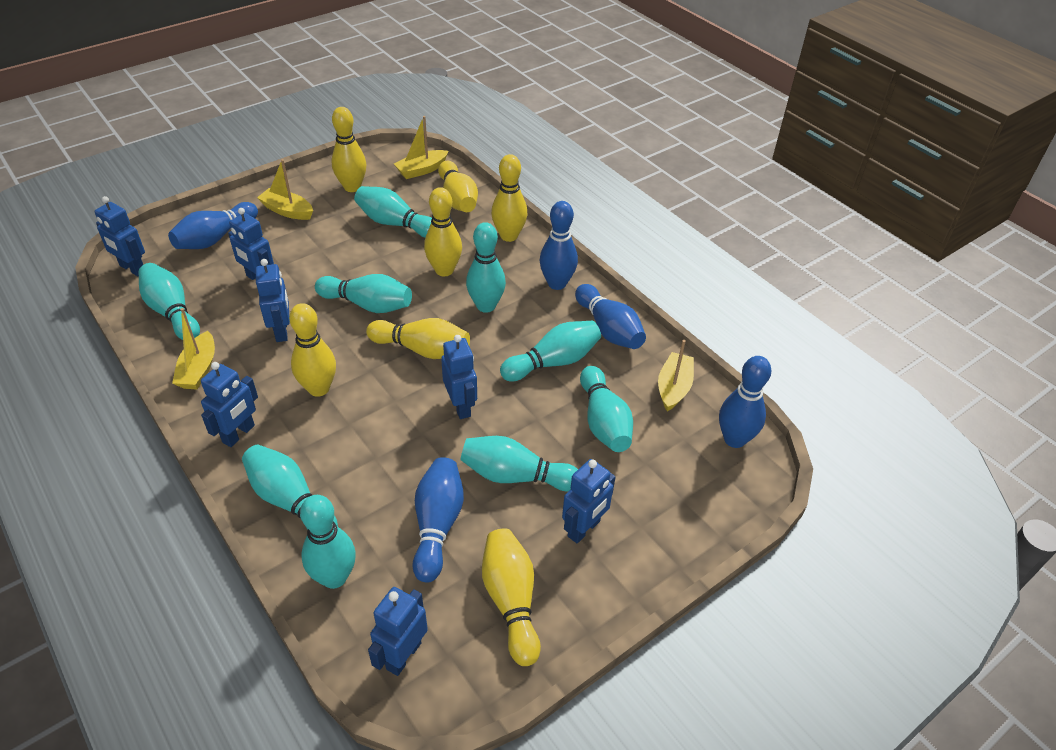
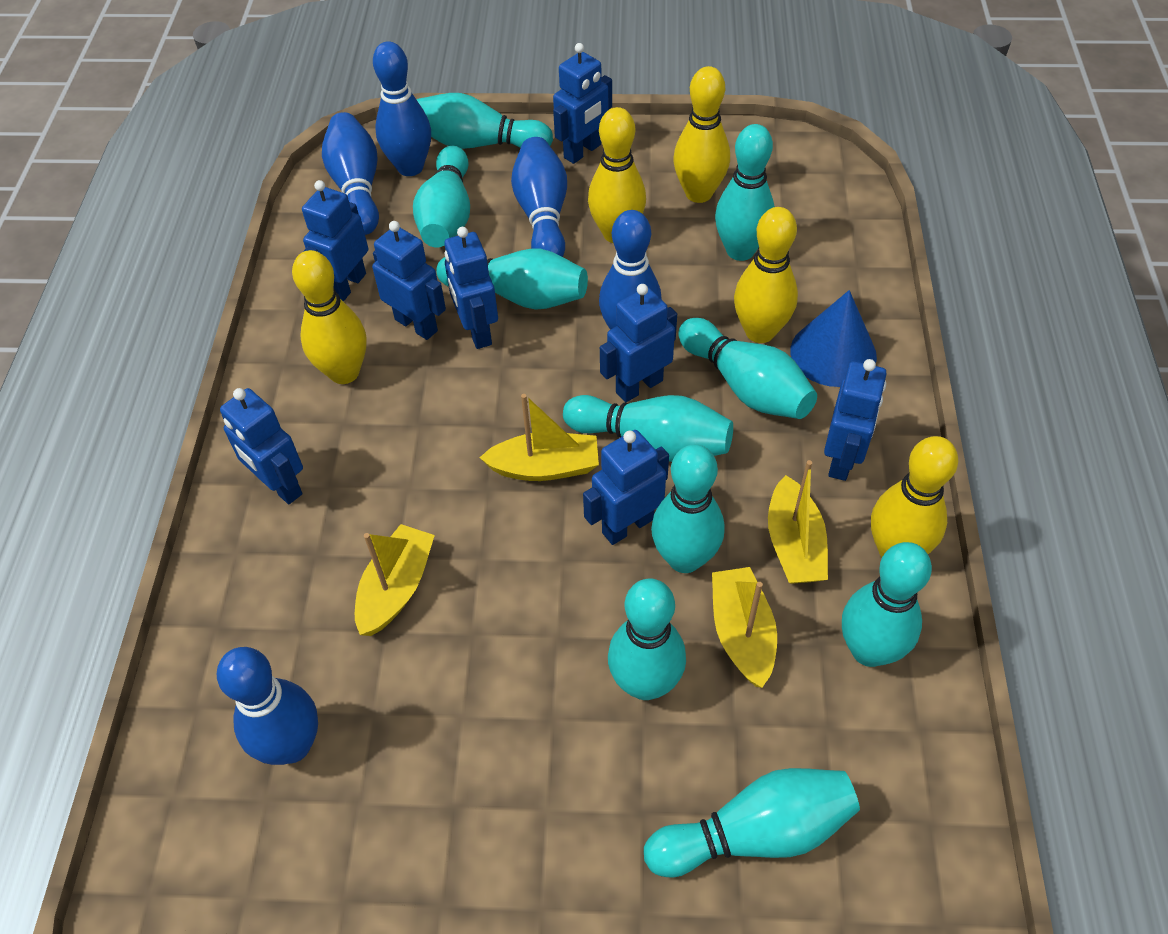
blue cone: none = 0 -> [790,290,877,387] = 1
blue robot: [95,196,145,276] [201,362,258,447] [228,208,274,280] [256,259,290,342] [368,587,428,676] [441,335,477,419] [562,459,616,544] = 7 -> [220,388,303,504] [302,180,368,302] [372,221,446,340] [444,227,498,349] [553,43,612,164] [583,430,669,545] [600,284,677,402] [824,359,887,481] = 8
turquoise bowling pin: [138,263,200,340] [242,444,338,530] [300,495,356,589] [315,274,412,313] [354,186,432,238] [460,436,578,491] [466,222,506,313] [500,321,601,382] [580,366,633,452] = 9 -> [413,146,470,247] [417,93,553,149] [436,249,588,310] [563,395,733,462] [608,578,686,700] [644,768,860,877] [651,444,724,573] [678,318,817,419] [715,124,775,261] [842,542,932,667] = 10
yellow bowling pin: [289,303,336,397] [331,107,366,192] [366,318,470,359] [424,187,462,276] [438,161,478,212] [482,528,541,666] [491,154,528,242] = 7 -> [292,250,367,384] [588,107,646,243] [673,66,730,203] [734,207,798,343] [871,436,958,558] = 5

